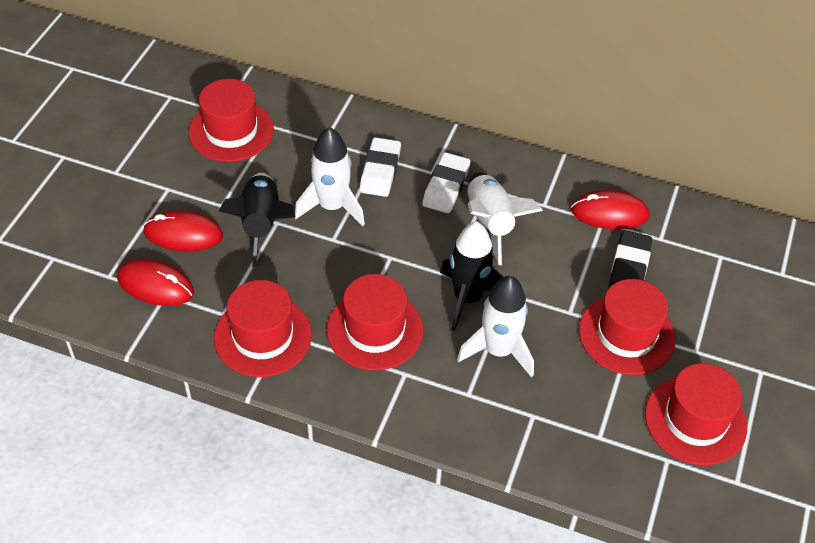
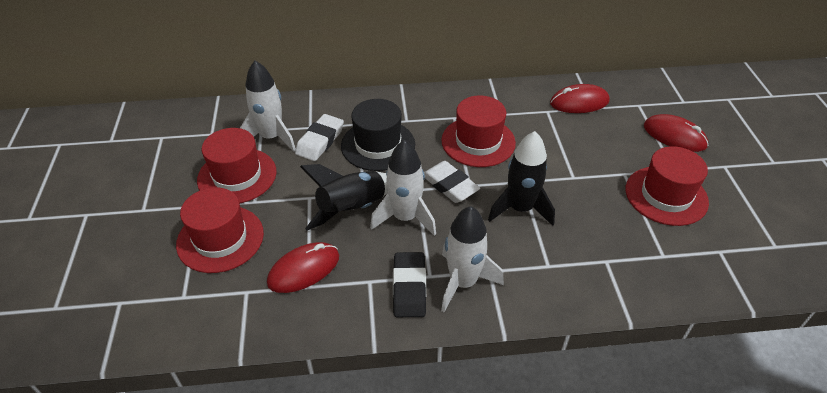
black hat: none = 0 -> [341,99,415,171] = 1
red hat: [188,79,274,162] [214,280,312,377] [326,274,423,370] [579,279,676,375] [645,363,747,465] = 5 -> [176,187,264,273] [197,128,277,203] [441,95,516,167] [625,146,709,226] = 4

